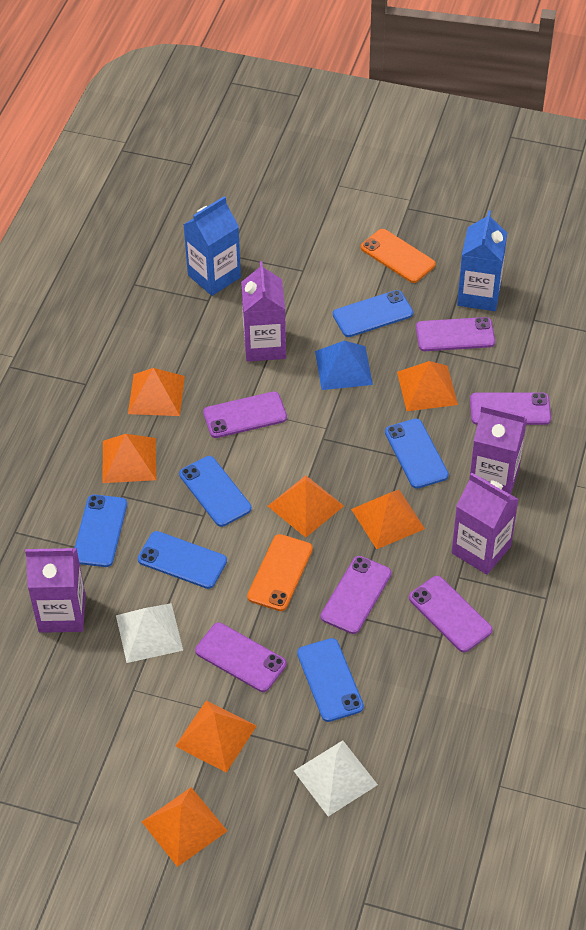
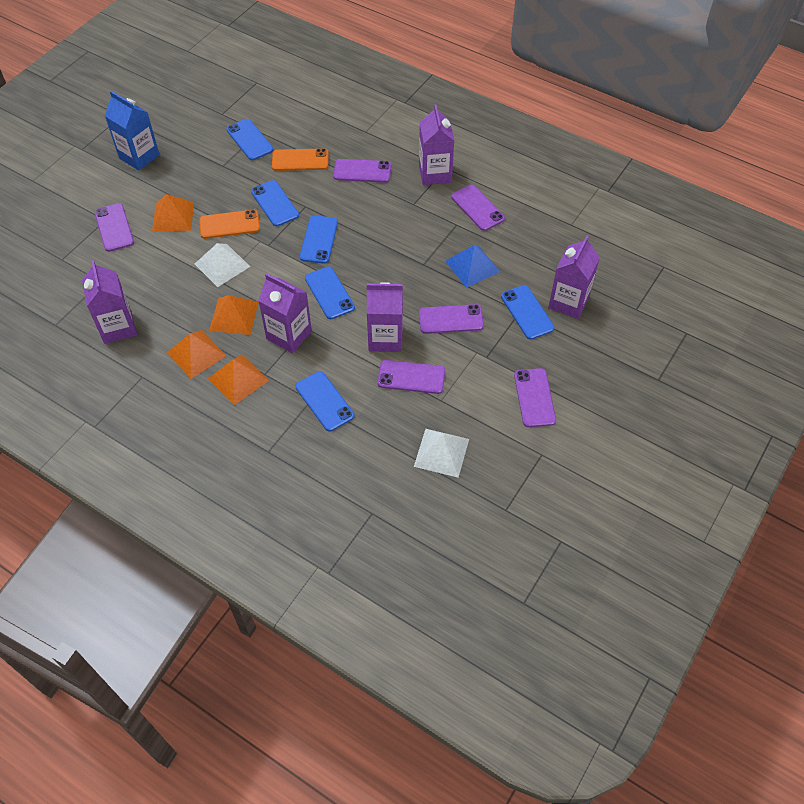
blue carton: [183,196,241,296] [457,210,507,311] = 2 -> [105,91,160,171] = 1
orange pyramid: [103,434,156,483] [128,368,185,416] [142,787,227,867] [175,701,257,773] [268,475,344,538] [351,490,425,549] [397,361,458,411] = 7 -> [152,194,194,232] [167,330,226,379] [208,355,269,405] [209,295,259,335] = 4
purple carton: [25,548,86,633] [241,261,286,362] [452,473,519,574] [469,405,527,494] = 4 -> [82,260,137,344] [258,273,312,353] [367,282,403,352] [419,104,454,185] [548,235,600,319] = 5

